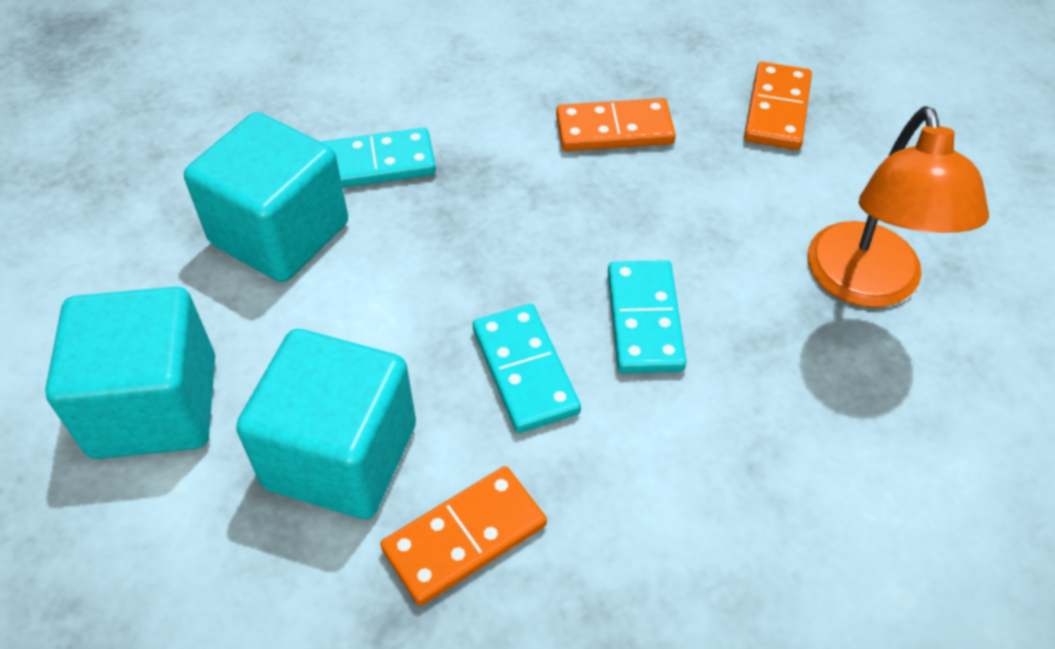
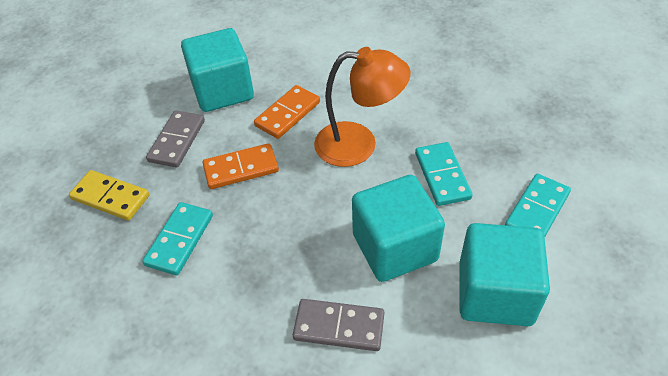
grey domino: none = 0 -> [146,110,205,167] [293,299,384,351] = 2
orange domino: [380,466,547,606] [556,98,676,151] [744,62,812,150] = 3 -> [203,143,279,189] [254,85,320,139] = 2
yellow domino: none = 0 -> [69,170,149,221] = 1

